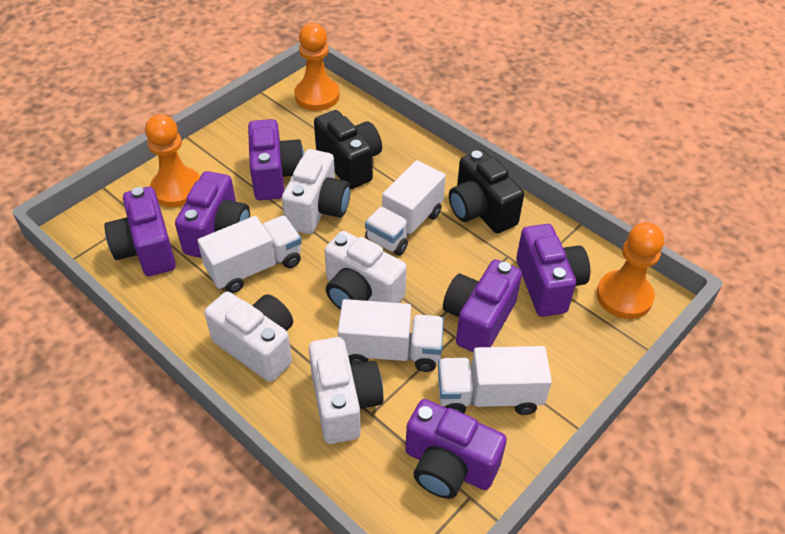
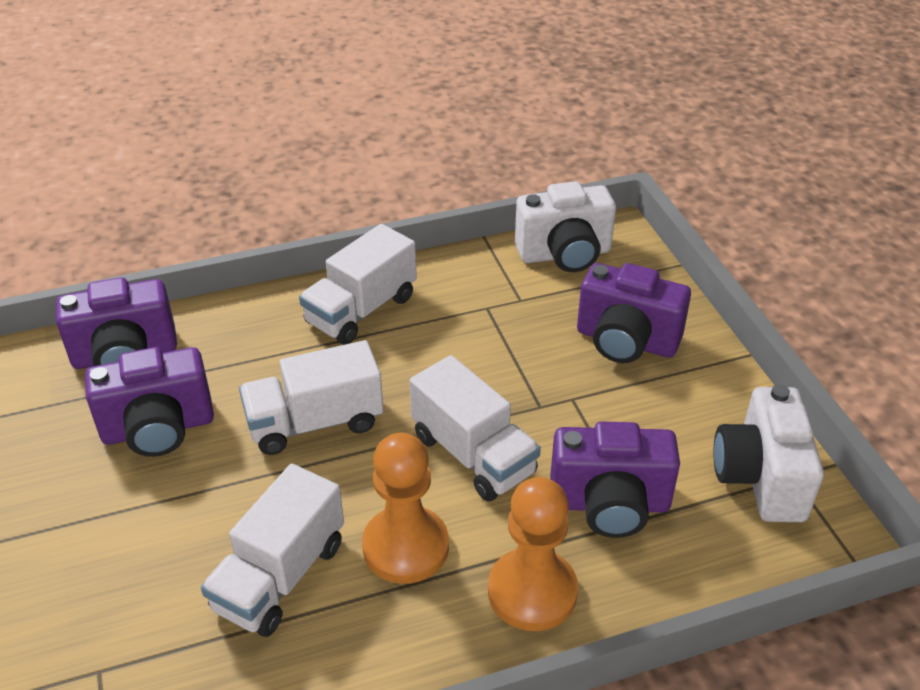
black camera: [314,110,382,189] [449,150,524,234] = 2 -> none = 0
orange pawn: [145,114,200,207] [294,23,340,111] [597,222,664,319] = 3 -> [362,433,449,584] [488,477,578,631] = 2
purple camera: [104,187,176,276] [175,171,250,258] [248,119,304,200] [405,399,507,499] [443,259,522,353] [516,224,590,317] = 6 -> [56,277,177,369] [85,347,214,457] [550,422,680,538] [577,263,691,363] = 4
white camera: [204,292,293,382] [282,149,351,234] [309,337,383,444] [324,231,407,310] = 4 -> [515,181,616,272] [713,384,824,522] = 2

